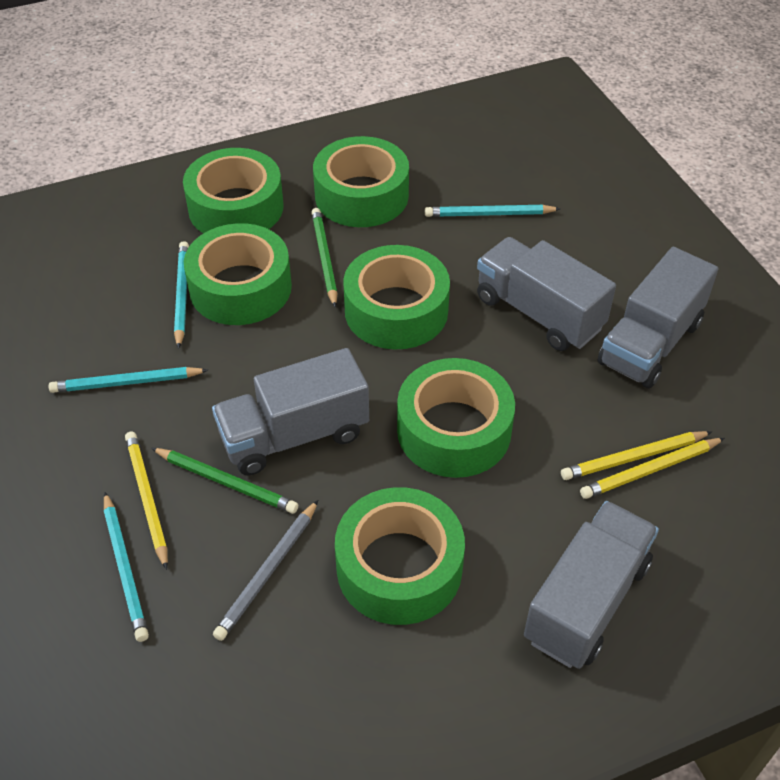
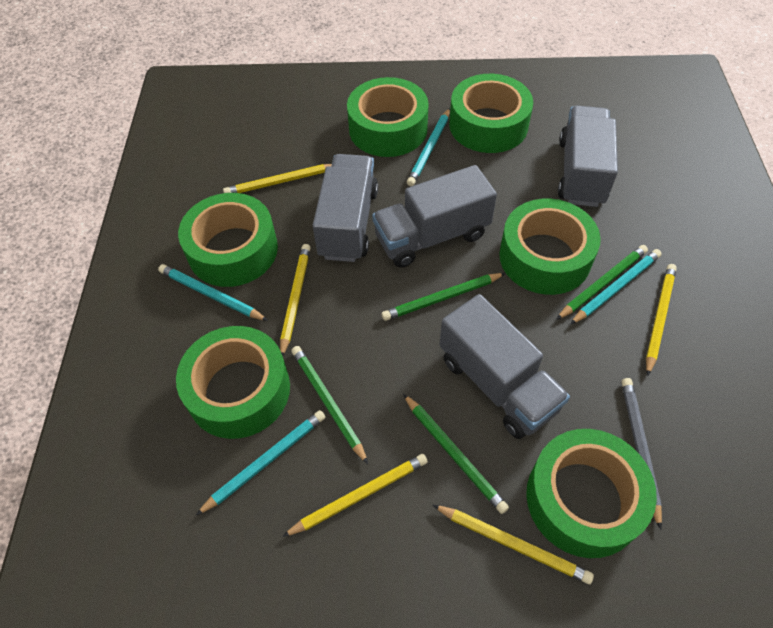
green pencil: [151,448,298,514] [311,208,337,308] = 2 -> [291,346,368,464] [381,273,505,321] [403,394,509,514] [556,245,648,320] = 4
yellow pencil: [125,431,168,570] [561,431,712,480] [580,438,725,499] = 3 -> [223,164,332,193] [280,244,311,356] [282,454,428,537] [433,505,594,584] [646,264,677,376] = 5

